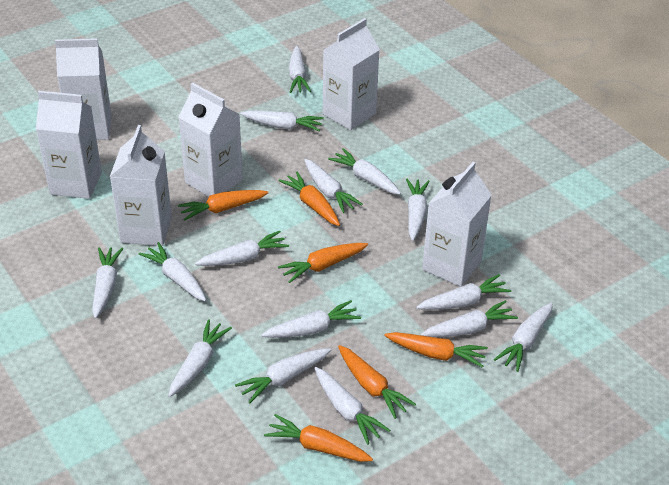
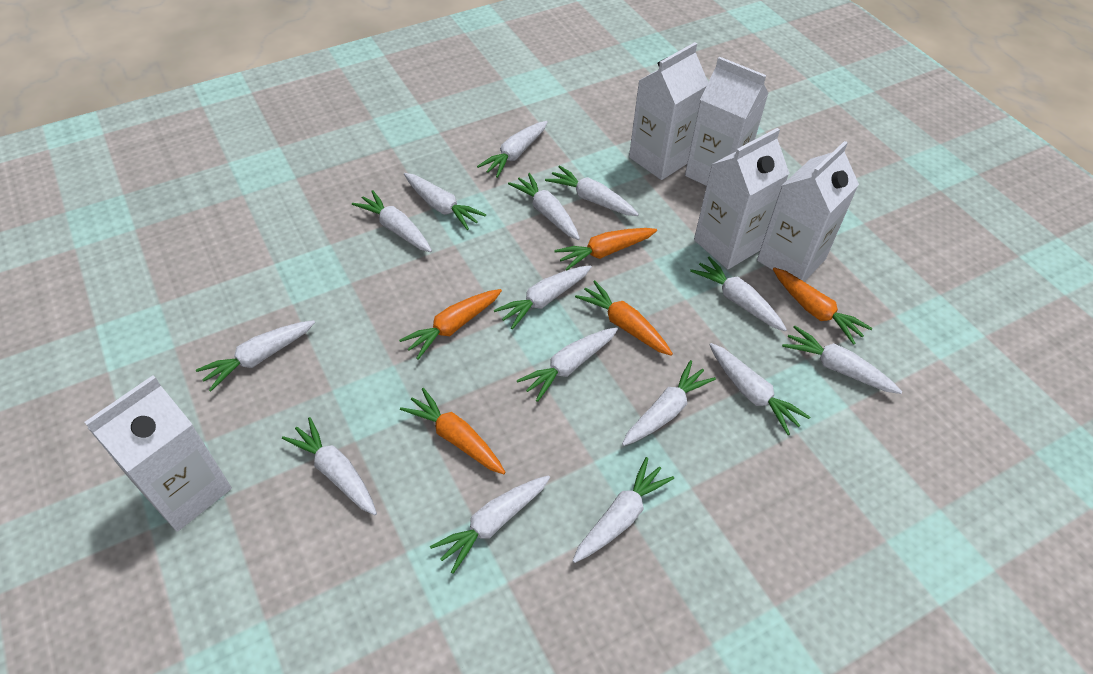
orange carrot: [178,190,268,220] [264,414,373,462] [278,171,340,226] [278,243,368,283] [338,345,416,419] [384,332,488,368] = 6 -> [399,289,502,359] [400,388,505,474] [554,228,657,271] [575,280,673,356] [773,267,872,345] = 5
white carton: [36,91,102,199] [55,38,112,140] [110,125,172,246] [178,83,243,197] [323,18,380,130] [422,162,492,287] = 6 -> [84,375,232,532] [629,42,708,180] [685,57,769,186] [694,128,790,269] [757,141,859,282] = 5

